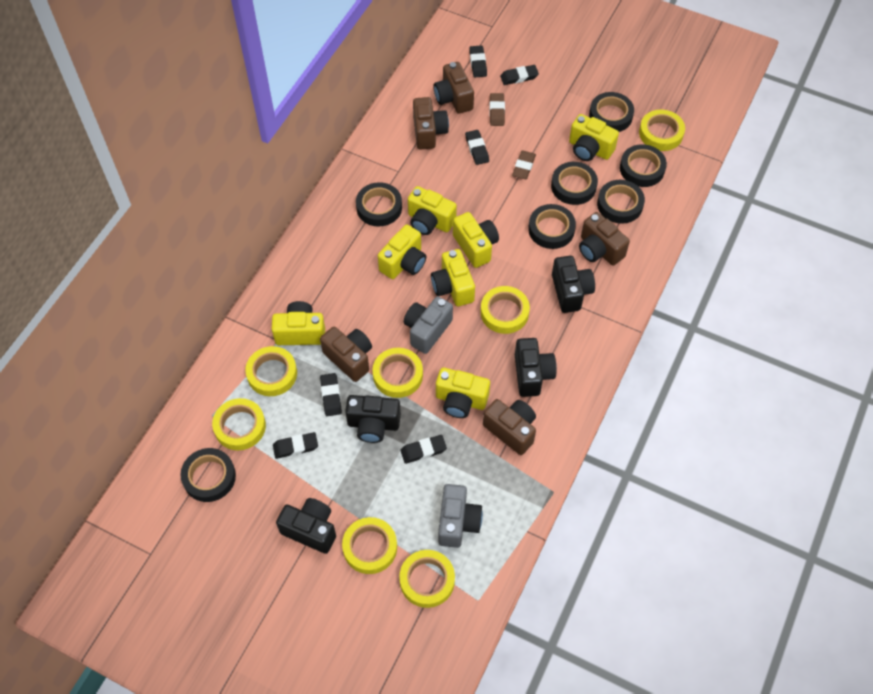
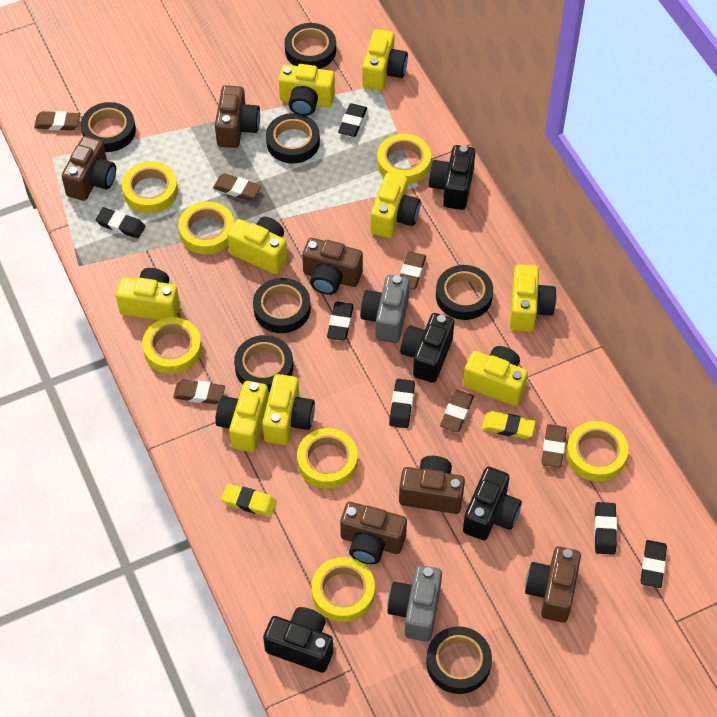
brown camera: [320,327,372,382] [413,97,449,150] [433,62,474,114] [483,399,536,455] [579,212,630,266] = 5 -> [61,136,116,201] [215,85,260,148] [302,238,363,295] [340,502,407,564] [399,456,465,514] [525,546,581,623] = 6
brown eraser: [489,93,505,126] [512,150,536,179] = 2 -> [34,111,80,130] [173,380,225,404] [213,173,261,201] [400,252,426,289] [440,390,474,432] [541,424,567,468] = 6
yellow camera: [272,301,325,345] [378,225,426,279] [408,186,457,235] [431,249,475,306] [436,367,490,418] [453,212,499,268] [569,114,619,161] = 7 -> [116,268,180,320] [215,381,269,452] [227,217,287,274] [262,374,315,445] [279,64,335,116] [362,29,408,91] [371,172,421,238] [463,346,528,406] [510,264,556,332] = 9
yellow eraser: none = 0 -> [221,484,277,517] [482,411,536,439] = 2

